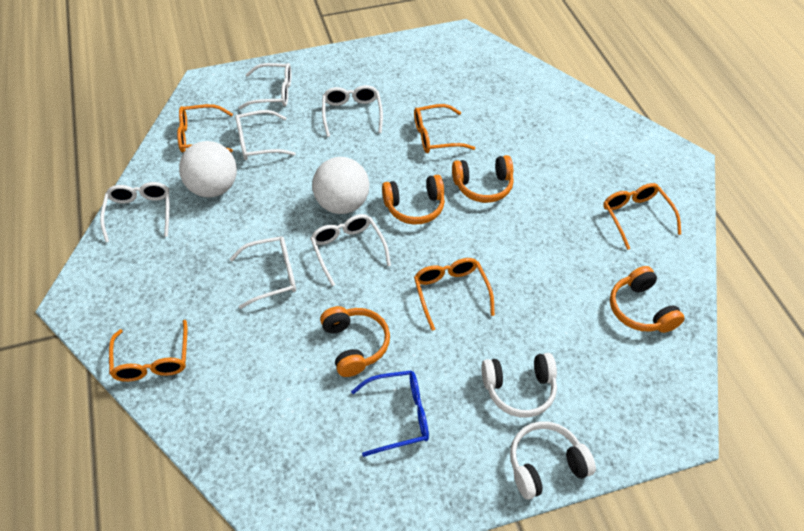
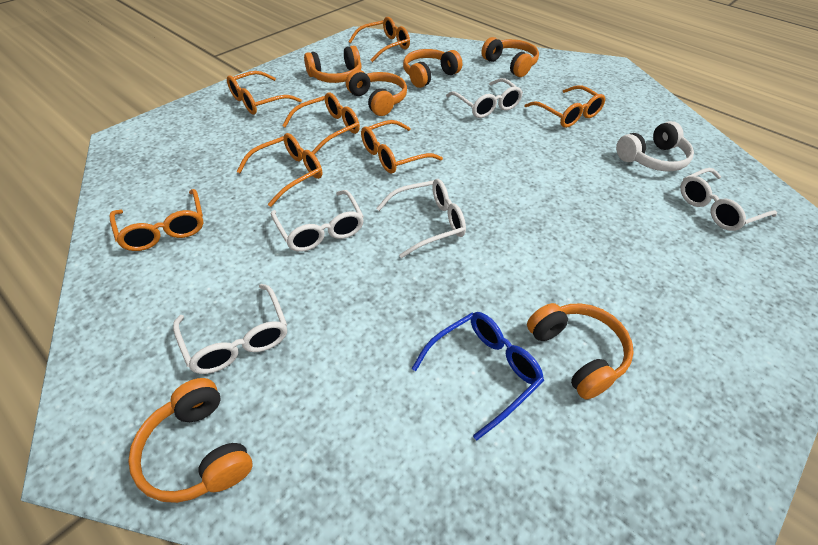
orange glasses: [109,320,187,382] [177,104,233,152] [414,104,475,153] [414,258,495,331] [603,183,681,250] = 5 -> [110,189,204,251] [227,71,302,114] [236,133,322,207] [282,93,360,155] [348,17,410,62] [361,120,443,174] [524,85,606,128] = 7
orange headphones: [320,306,390,377] [382,175,445,225] [452,155,514,203] [610,266,685,333] = 4 -> [128,378,252,503] [304,46,362,83] [346,70,407,116] [403,49,462,88] [481,37,539,77] [527,303,634,400] = 6
white ball: [179,141,237,197] [312,157,369,214] = 2 -> none = 0
white glasses: [100,182,169,242] [230,236,296,309] [235,110,296,160] [238,63,291,110] [310,214,391,286] [322,85,383,137] = 6 -> [173,284,287,374] [271,190,364,252] [376,179,466,258] [446,78,523,118] [680,168,777,231] = 5
white headphones: [481,353,557,418] [510,421,596,500] = 2 -> [616,121,694,171] = 1

